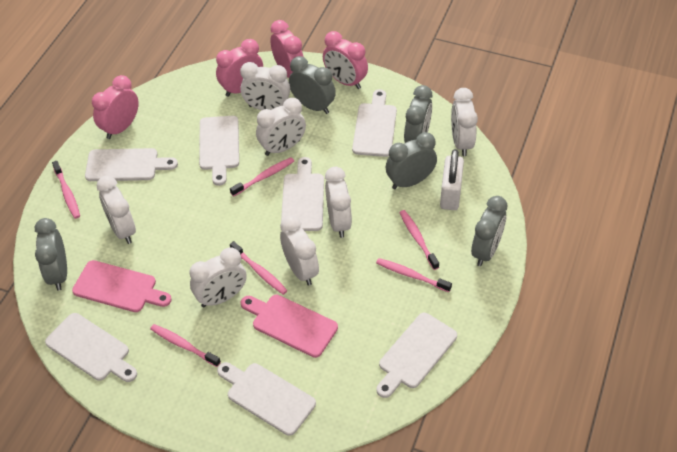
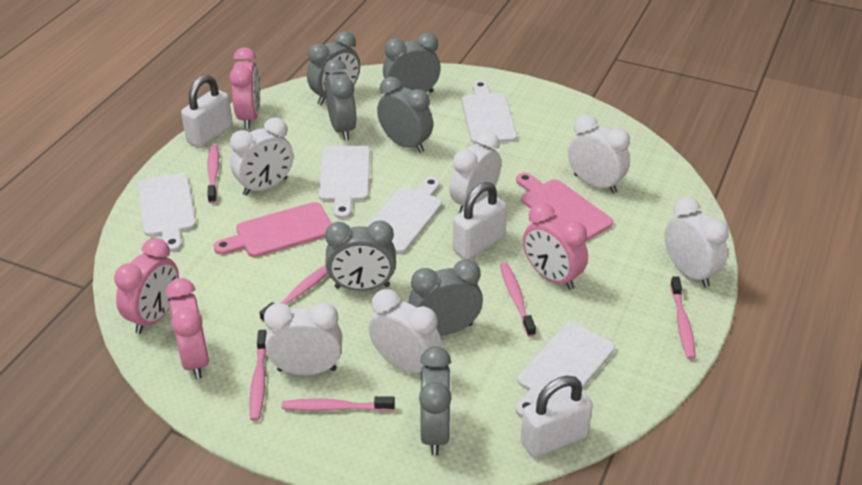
grey clock: [35,218,67,290] [289,56,336,114] [386,132,437,189] [404,85,432,143] [471,196,507,266] = 5 -> [307,31,360,105] [324,59,357,140] [325,220,396,291] [377,76,433,153] [383,33,441,93] [408,259,483,336] [419,346,451,456] = 7
white clock: [97,176,136,244] [190,247,247,307] [240,62,290,110] [256,98,306,156] [280,216,319,286] [325,167,352,238] [451,88,478,156] = 7 -> [230,118,293,196] [264,302,342,375] [368,289,442,373] [449,131,501,213] [568,115,630,193] [664,196,729,288] = 6
white cutting board: [45,313,137,382] [85,148,178,181] [199,116,239,186] [217,362,316,436] [281,157,324,231] [352,89,397,157] [377,313,457,398] = 7 -> [138,173,196,252] [319,145,370,219] [366,177,442,253] [462,80,517,144] [516,322,615,417] = 5
white padlock: [440,149,464,210] = 1 -> [181,75,233,148] [453,182,507,259] [520,375,593,458] = 3

